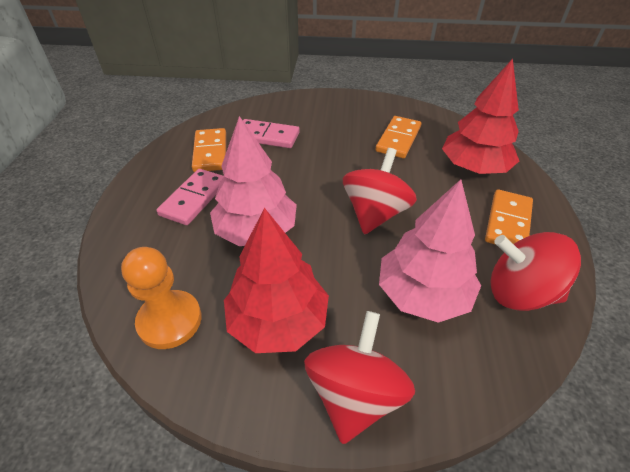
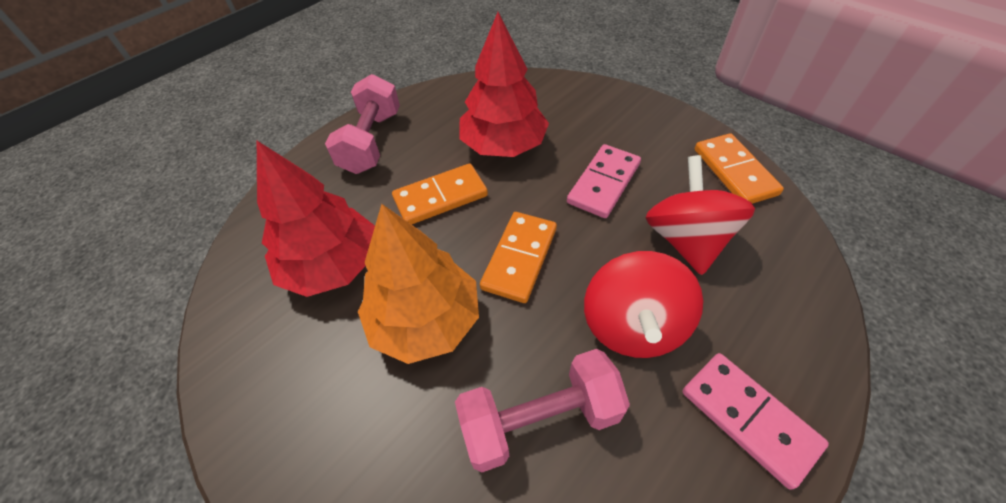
orange pawn: [121,247,202,349] = 1 -> none = 0
orange tree: none = 0 -> [358,204,479,364] = 1
pink dumbbell: none = 0 -> [325,74,400,174] [455,349,630,472] = 2
pink tree: [210,116,297,246] [379,179,481,323] = 2 -> none = 0
red spinning top: [304,311,415,444] [343,148,417,235] [490,232,581,311] = 3 -> [584,251,703,358] [645,155,755,275] = 2

